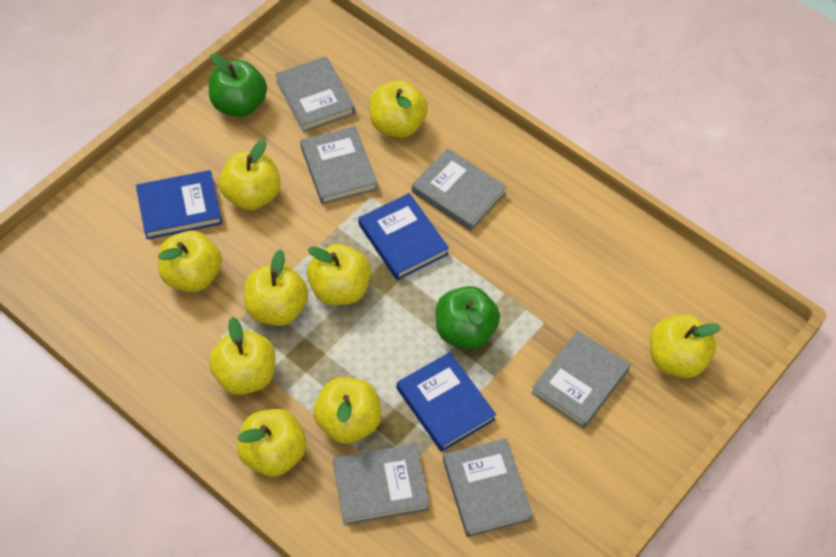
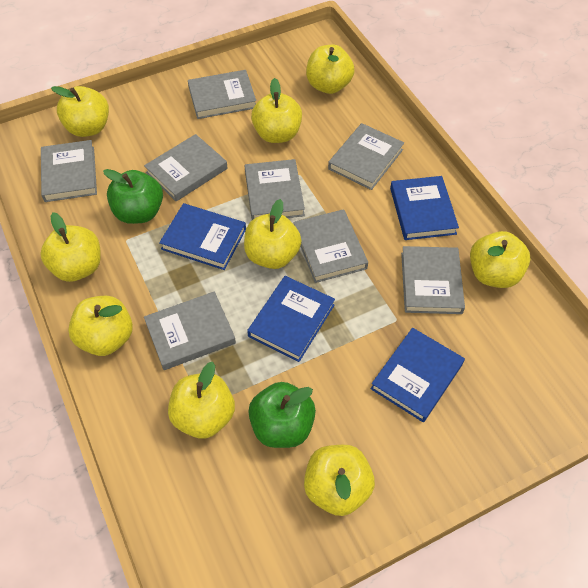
blue book: [136,170,222,239] [358,193,449,280] [397,352,496,452] = 3 -> [159,203,246,270] [247,276,335,362] [371,328,465,422] [390,176,459,240] = 4
grey book: [275,56,355,132] [300,126,378,205] [333,444,429,525] [412,148,507,231] [443,438,533,537] [531,330,630,428] = 6 -> [41,140,97,202] [144,134,228,201] [144,291,236,370] [188,70,256,119] [245,159,305,220] [293,209,368,283] [328,123,404,190] [401,246,465,314] = 8

